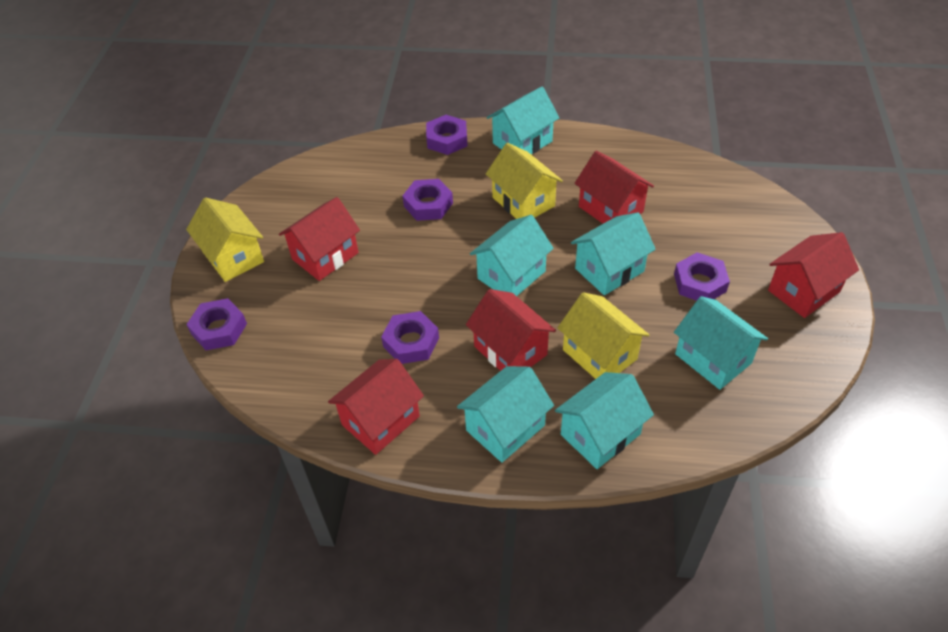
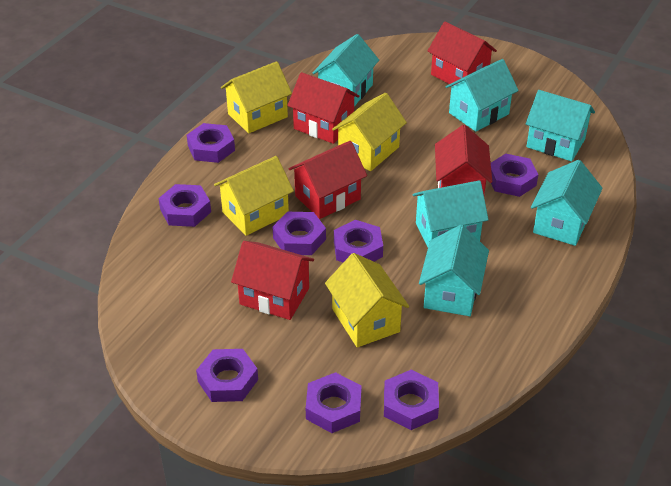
purple nut: [186,298,247,350] [381,311,439,364] [403,179,453,221] [426,115,468,155] [674,252,730,301] = 5 -> [158,184,211,227] [187,123,235,163] [196,349,258,402] [273,212,326,255] [306,372,361,433] [334,220,383,262] [384,370,439,430] [491,154,539,197] = 8
yellow house: [186,198,264,282] [486,143,563,219] [557,292,649,379] = 3 -> [214,156,294,236] [221,61,292,133] [325,253,409,347] [332,93,407,171] = 4

